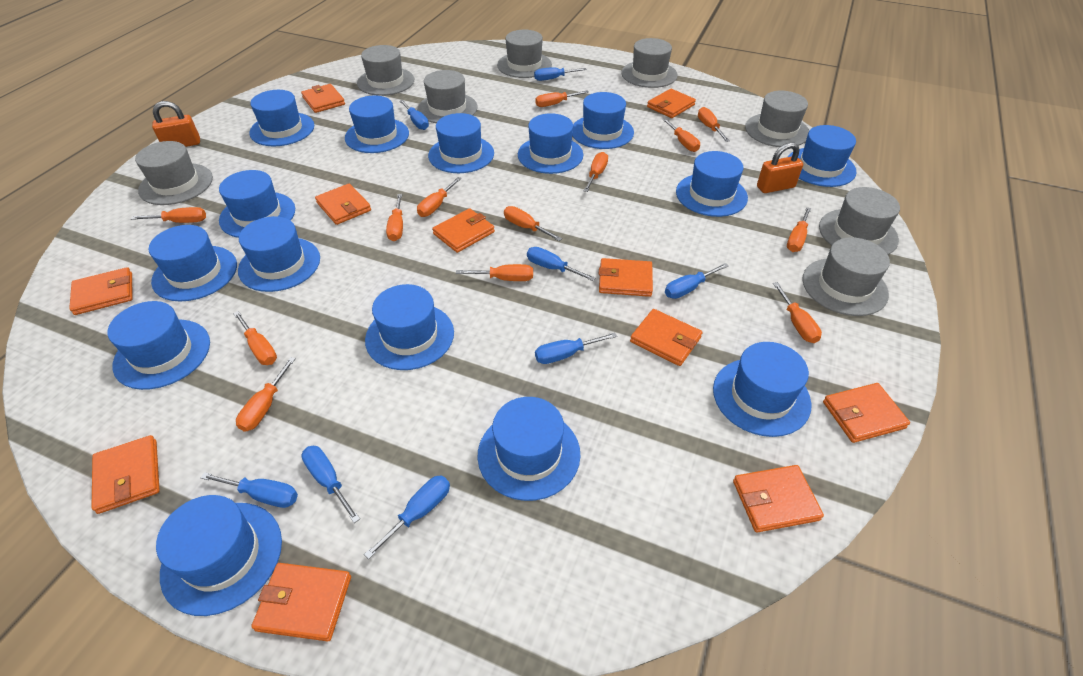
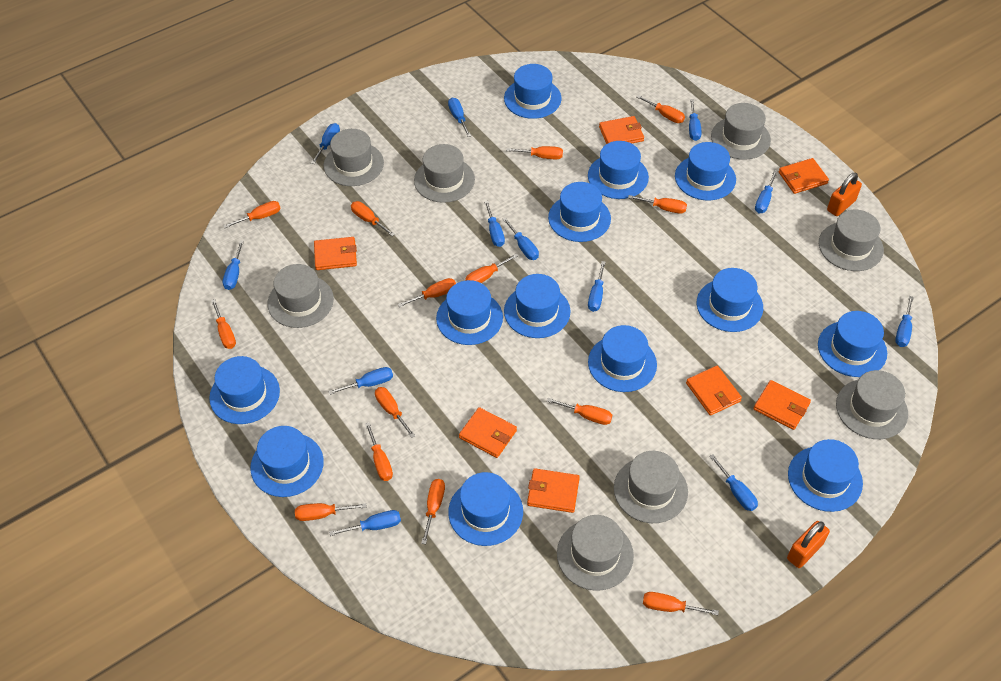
blue hat: [108,301,210,390] [149,225,237,302] [156,495,282,616] [219,170,295,238] [238,216,320,292] [249,90,314,146] [345,95,409,153] [365,284,454,370] [428,113,494,173] [477,397,581,501] [518,113,583,174] [572,92,634,149] [676,151,748,217] [713,342,811,437] [788,125,857,187] = 15 -> [209,356,280,424] [250,426,324,497] [436,280,503,345] [448,472,523,546] [504,64,562,119] [504,274,570,338] [548,182,611,242] [588,141,649,199] [588,325,657,392] [675,142,736,200] [697,268,763,332] [788,439,863,512] [818,311,887,377] = 13
blue screwdriver: [201,472,298,508] [302,446,360,523] [364,476,450,559] [400,100,429,130] [527,247,595,281] [534,67,587,81] [535,332,617,364] [665,263,728,299] = 8 -> [223,240,244,290] [311,123,340,164] [328,367,393,395] [329,510,401,536] [448,98,471,137] [484,200,505,247] [503,218,539,260] [588,261,606,312] [689,99,702,141] [709,454,758,511] [755,171,777,213] [895,296,914,347] = 12
orange screwdriver: [131,207,206,223] [233,311,277,365] [236,357,296,432] [386,194,403,241] [417,177,462,217] [456,264,533,281] [504,206,562,241] [535,90,589,107] [583,152,608,192] [662,118,700,152] [698,107,730,142] [773,282,822,343] [787,207,811,252] = 13 -> [211,299,236,349] [223,201,281,228] [295,503,367,521] [351,201,395,236] [365,422,393,481] [375,387,415,438] [398,278,456,307] [421,479,445,544] [465,254,518,283] [506,146,563,159] [547,398,612,425] [628,195,687,214] [637,95,685,123] [643,592,719,615] = 14
orange wallet: [69,267,133,315] [91,435,160,514] [251,563,351,641] [301,84,345,113] [315,184,371,225] [432,208,495,253] [599,258,653,297] [630,309,703,366] [647,89,696,118] [733,465,824,533] [823,383,910,443] = 11 -> [314,237,357,270] [459,407,517,458] [527,468,580,513] [599,116,644,144] [686,366,742,416] [753,380,811,430] [778,158,829,194] = 7

